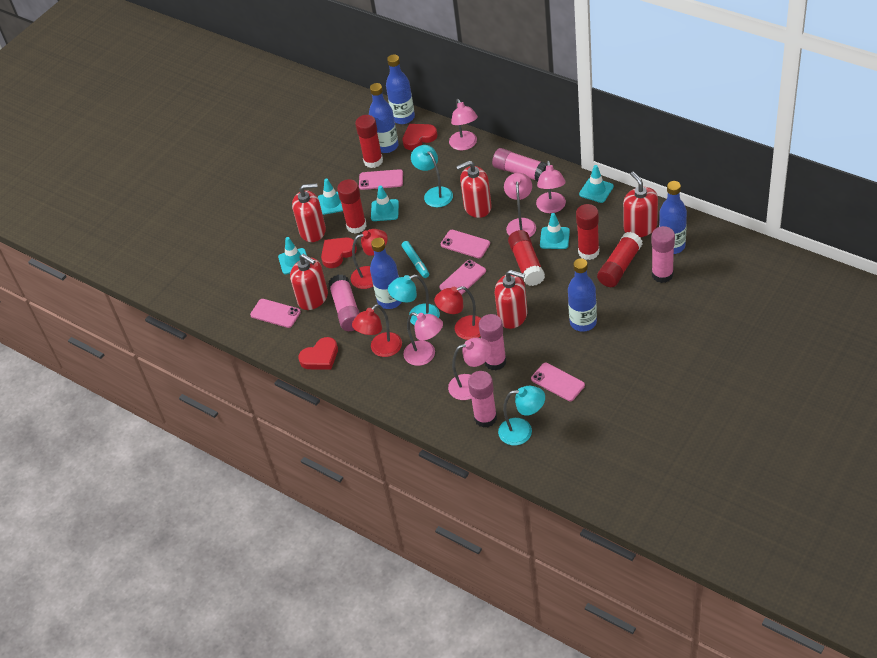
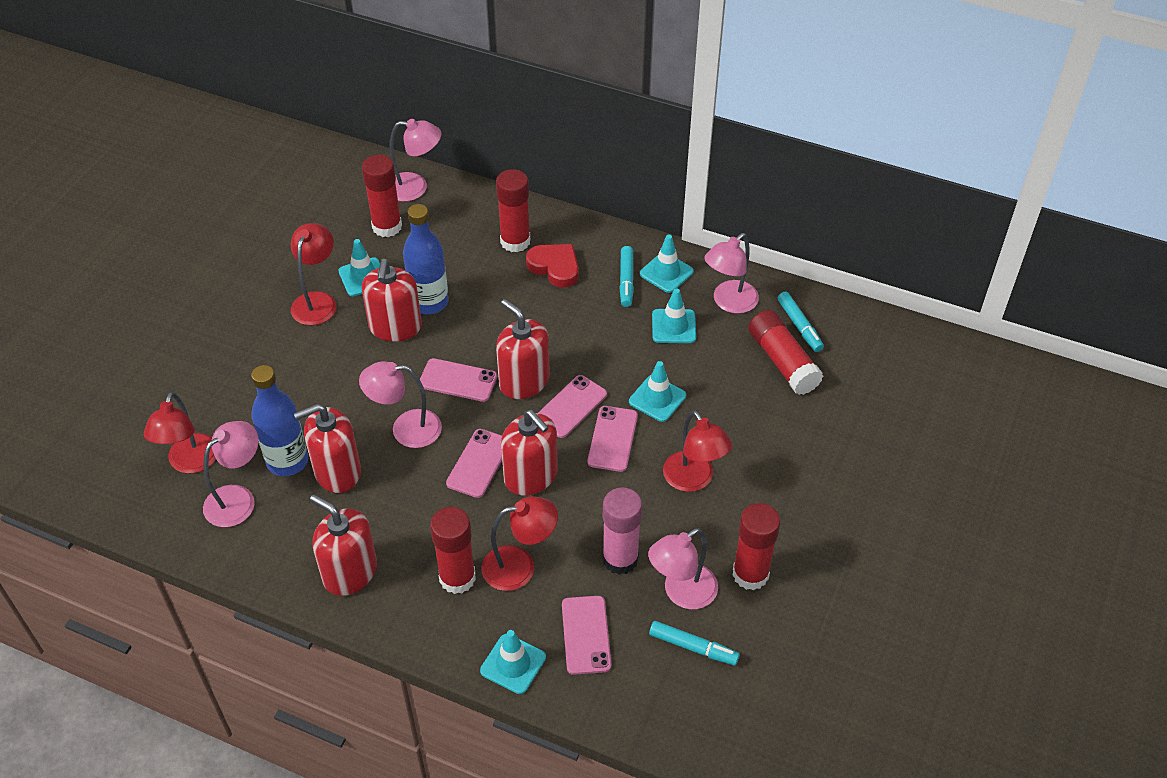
blue bottle: [369,83,399,153] [370,238,402,309] [386,54,415,124] [568,258,597,332] [659,181,687,254] = 5 -> [251,365,308,476] [403,204,449,314] = 2
pink glue stick: [328,275,360,331] [468,371,497,428] [479,314,507,371] [492,148,547,181] [652,226,675,283] = 5 -> [602,487,642,575] = 1
red heart: [298,337,338,370] [321,237,357,268] [403,124,437,150] = 3 -> [526,244,579,288] = 1
red lamp: [351,229,388,289] [352,304,402,357] [434,286,481,340] = 3 -> [144,392,216,473] [291,223,336,325] [482,496,558,591] [663,410,732,492] = 4
turquoise lamp: [388,274,440,326] [411,145,453,208] [498,386,545,445] = 3 -> none = 0
turquoise marker: [401,241,429,278] = 1 -> [619,246,634,307] [649,621,740,666] [778,292,824,352] = 3

